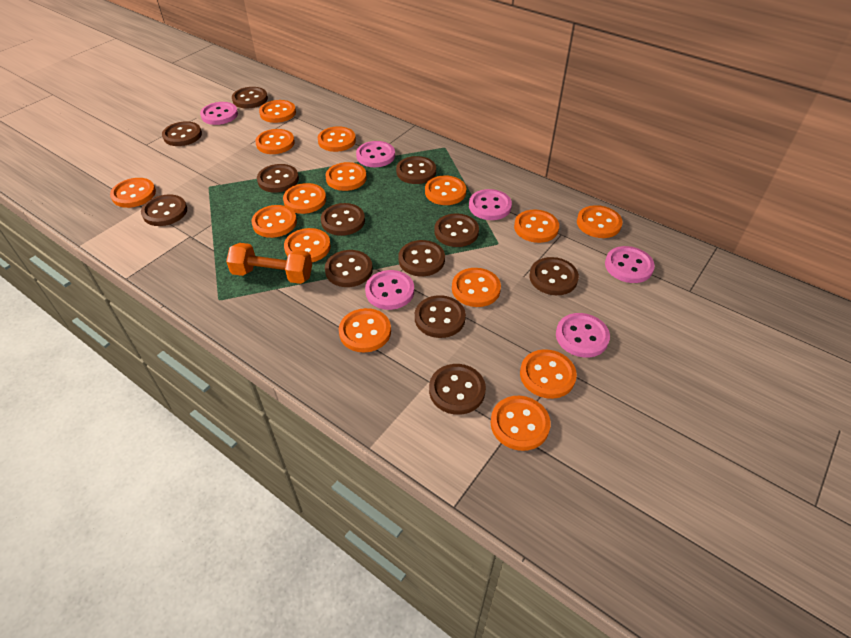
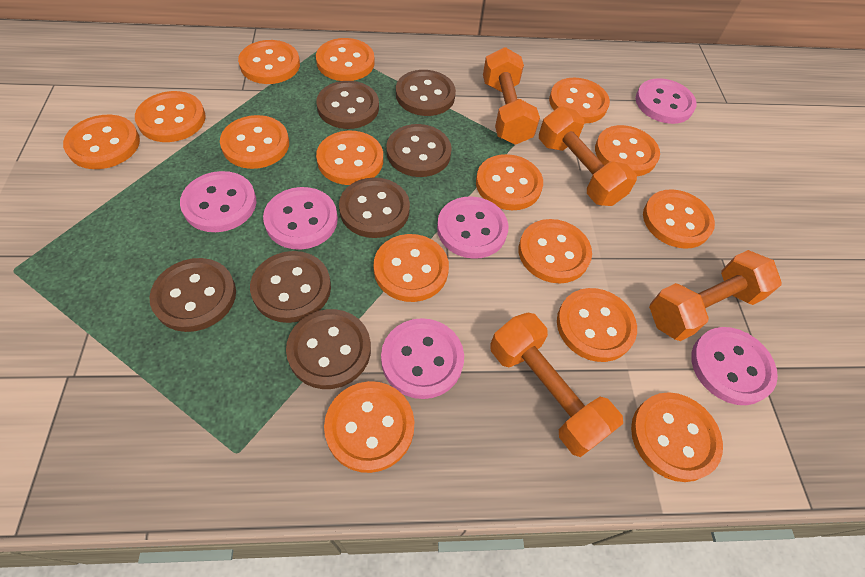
brown button: [141,194,187,226] [162,121,202,146] [232,87,268,109] [257,164,299,193] [321,203,365,236] [325,250,373,287] [396,156,436,184] [398,240,445,276] [415,295,466,338] [429,364,486,415] [434,214,479,247] [529,257,579,295] = 12 -> [149,258,236,332] [250,251,331,323] [286,309,371,389] [316,81,379,129] [339,177,410,238] [386,124,452,177] [396,70,456,116] = 7
orange dumbbell: [226,243,312,284] = 1 -> [483,47,540,145] [490,313,623,457] [539,106,637,206] [649,250,781,341] = 4

